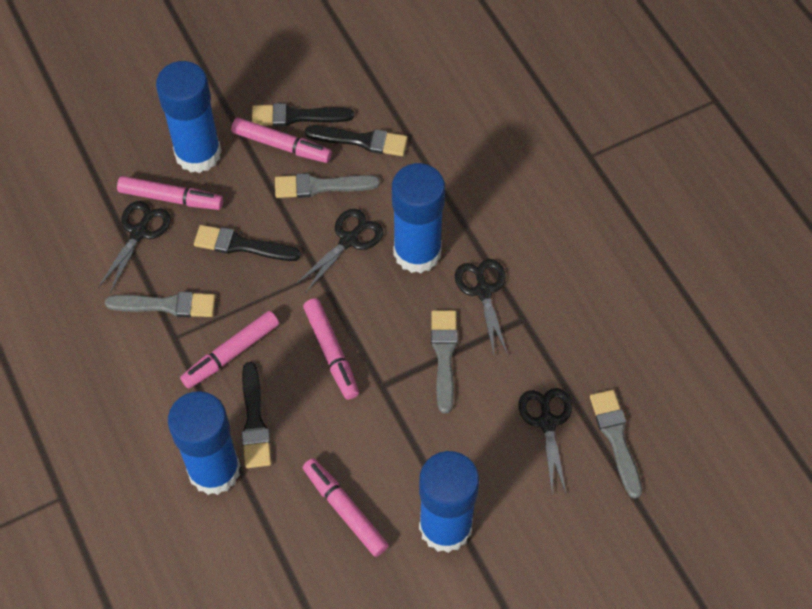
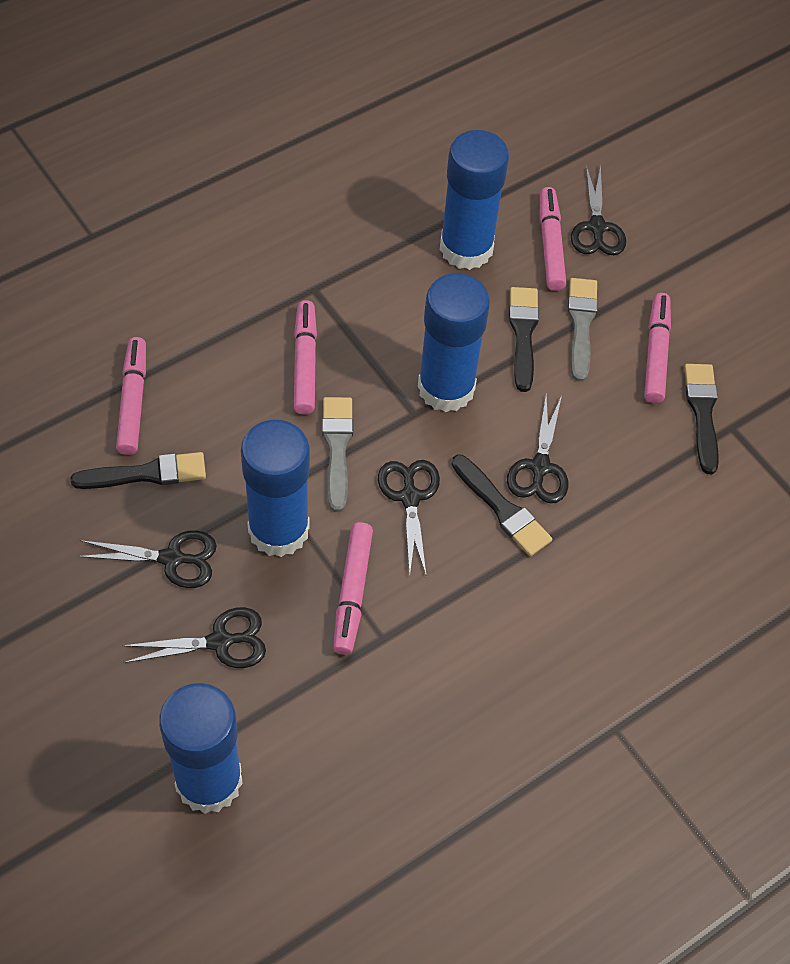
black scissors: [98,201,171,293] [295,209,383,293] [455,259,508,355] [519,388,572,493] = 4 -> [77,530,217,588] [122,607,266,668] [378,460,440,577] [507,395,568,503] [571,165,626,255] = 5
grey brush: [105,291,215,317] [275,173,380,198] [431,310,458,413] [590,390,642,498] = 4 -> [322,397,353,512] [568,278,598,382] = 2

